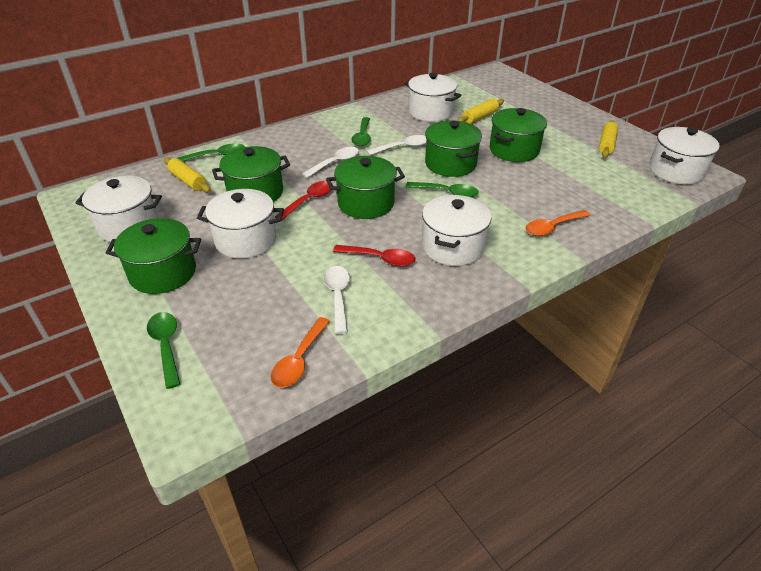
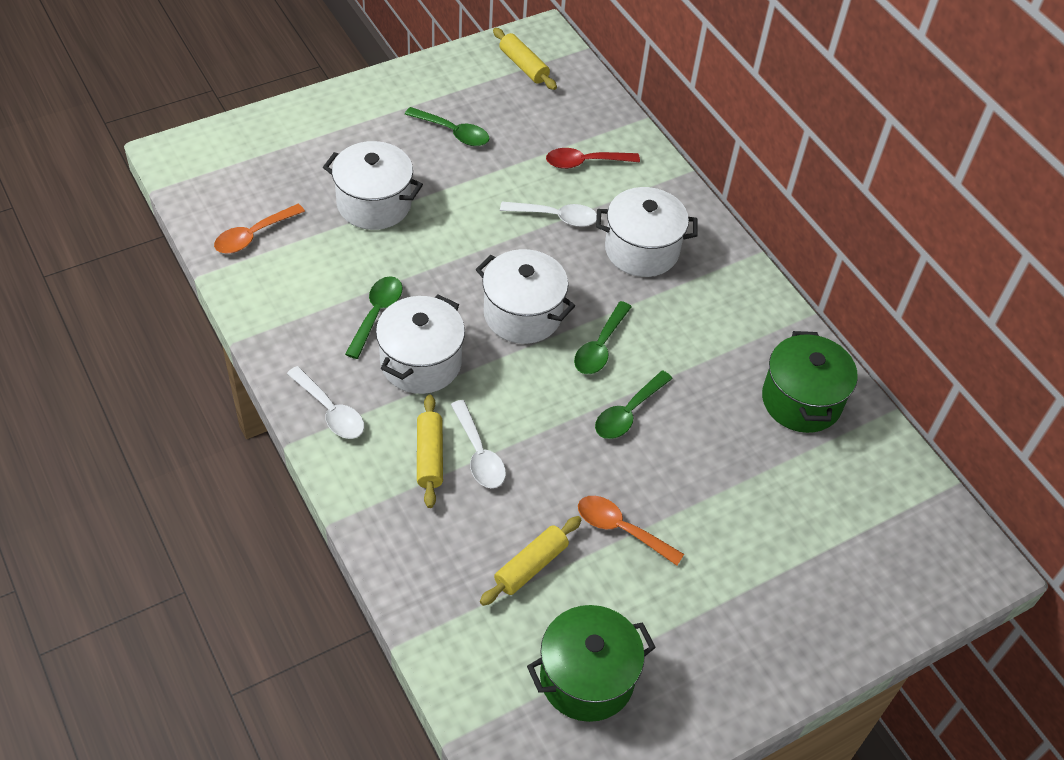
green pot: [106,218,201,294] [212,146,290,202] [326,156,405,219] [425,120,482,177] [489,108,547,162] = 5 -> [527,605,656,722] [762,331,858,433] = 2
red spoon: [275,181,333,221] [333,245,415,267] = 2 -> [546,148,640,169] = 1
white pot: [75,176,162,242] [197,189,284,259] [404,73,462,122] [422,195,491,266] [649,127,720,184] = 5 -> [323,141,423,230] [376,295,465,394] [476,249,575,344] [596,187,698,277] = 4

